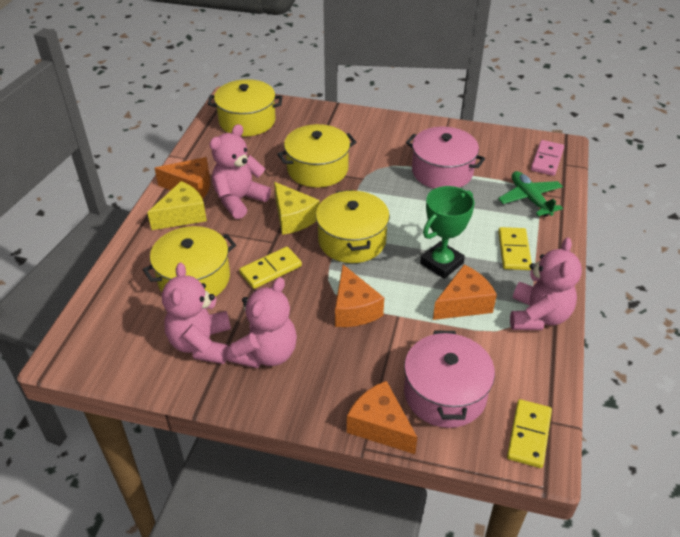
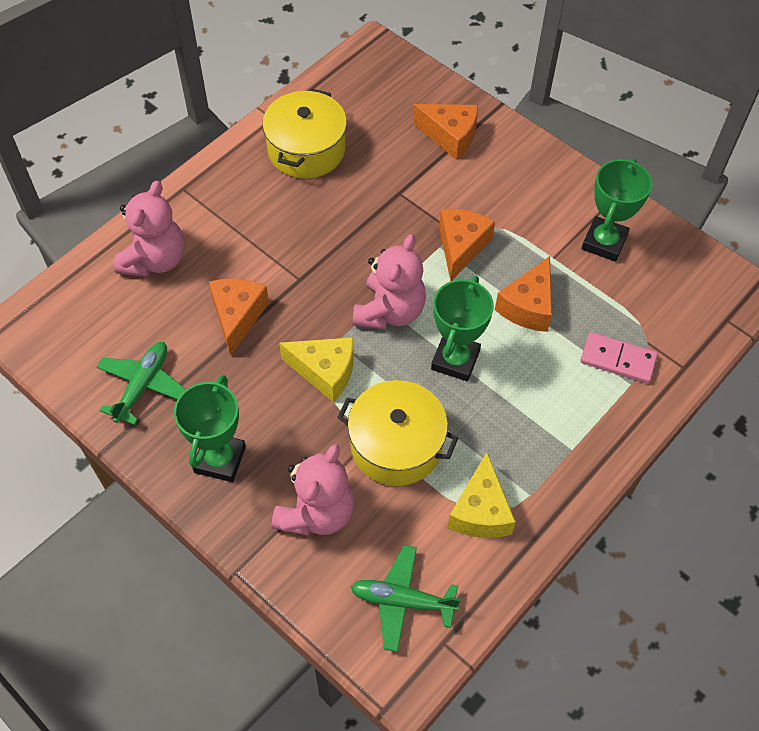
green plane: [498,171,563,217] = 1 -> [97,342,186,425] [351,545,461,652] = 2
green trophy: [420,186,475,279] = 1 -> [174,375,246,482] [431,276,494,382] [582,159,652,262] = 3
pink pot: [404,330,495,428] [406,127,485,189] = 2 -> none = 0
pink teddy bear: [162,263,231,364] [210,124,271,219] [227,277,297,368] [510,237,582,330] = 4 -> [114,181,184,277] [272,444,354,535] [353,234,426,330] = 3
yellow domino: [239,247,302,289] [498,227,532,270] [507,399,552,468] = 3 -> none = 0
yellow pot: [142,226,236,297] [208,79,283,137] [277,124,356,187] [316,190,390,263] = 4 -> [262,89,347,178] [337,380,458,486] = 2

